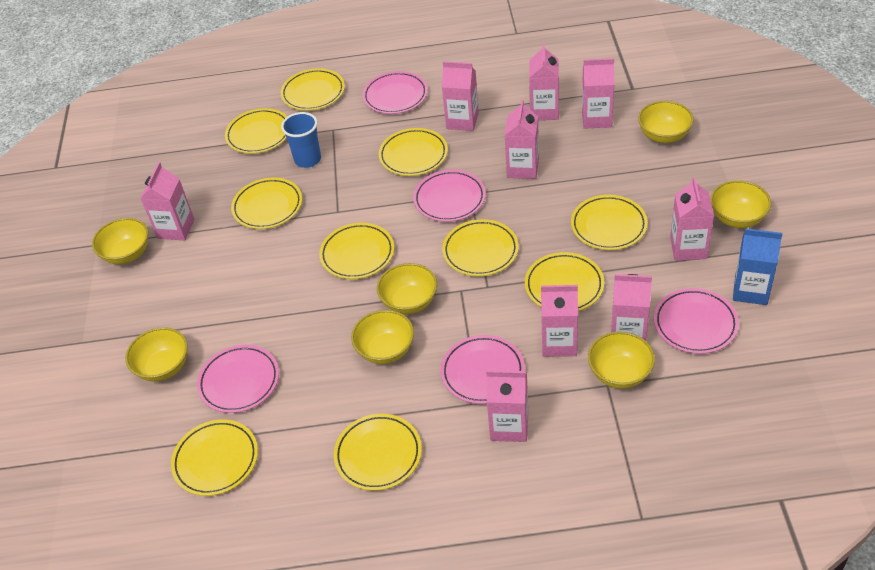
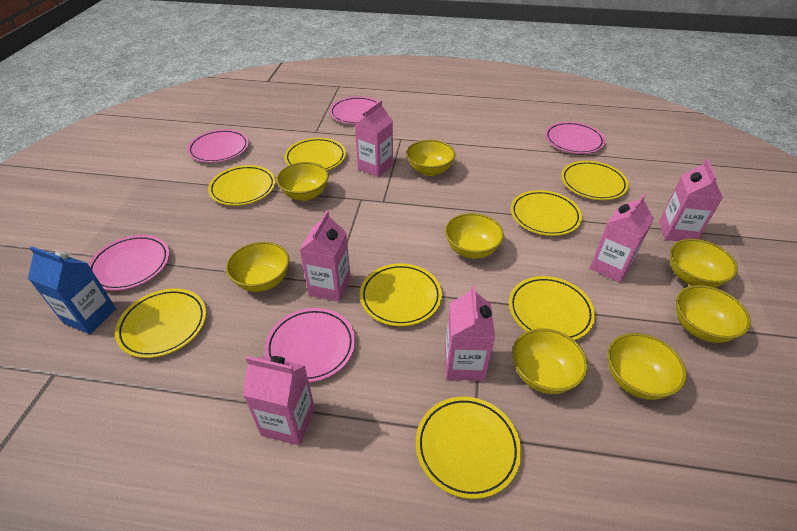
blue cup: [281,112,321,168] = 1 -> none = 0
pink carton: [140,162,195,241] [442,61,479,131] [486,370,528,442] [505,100,539,179] [529,43,559,120] [541,285,578,357] [582,58,614,129] [611,274,652,341] [670,177,714,261] = 9 -> [243,356,315,445] [300,211,351,302] [355,100,393,177] [445,285,495,381] [590,193,654,283] [659,159,723,241] = 6
yellow bowl: [92,218,148,264] [125,327,188,382] [351,310,414,364] [377,263,437,314] [588,331,655,389] [638,101,694,143] [710,180,771,228] = 7 -> [226,242,289,292] [276,162,329,201] [406,140,455,176] [445,213,504,259] [512,328,588,394] [608,333,687,400] [670,239,738,288] [676,285,751,343] = 8
yellow plate: [171,420,258,496] [225,108,287,154] [231,178,302,229] [281,68,345,111] [319,223,394,279] [334,414,422,491] [379,128,448,176] [442,219,519,277] [525,252,604,311] [571,195,648,250] = 10 -> [115,288,206,358] [208,165,276,206] [284,138,346,171] [360,263,442,326] [416,397,521,499] [509,276,595,340] [511,190,582,236] [561,161,629,200] = 8

